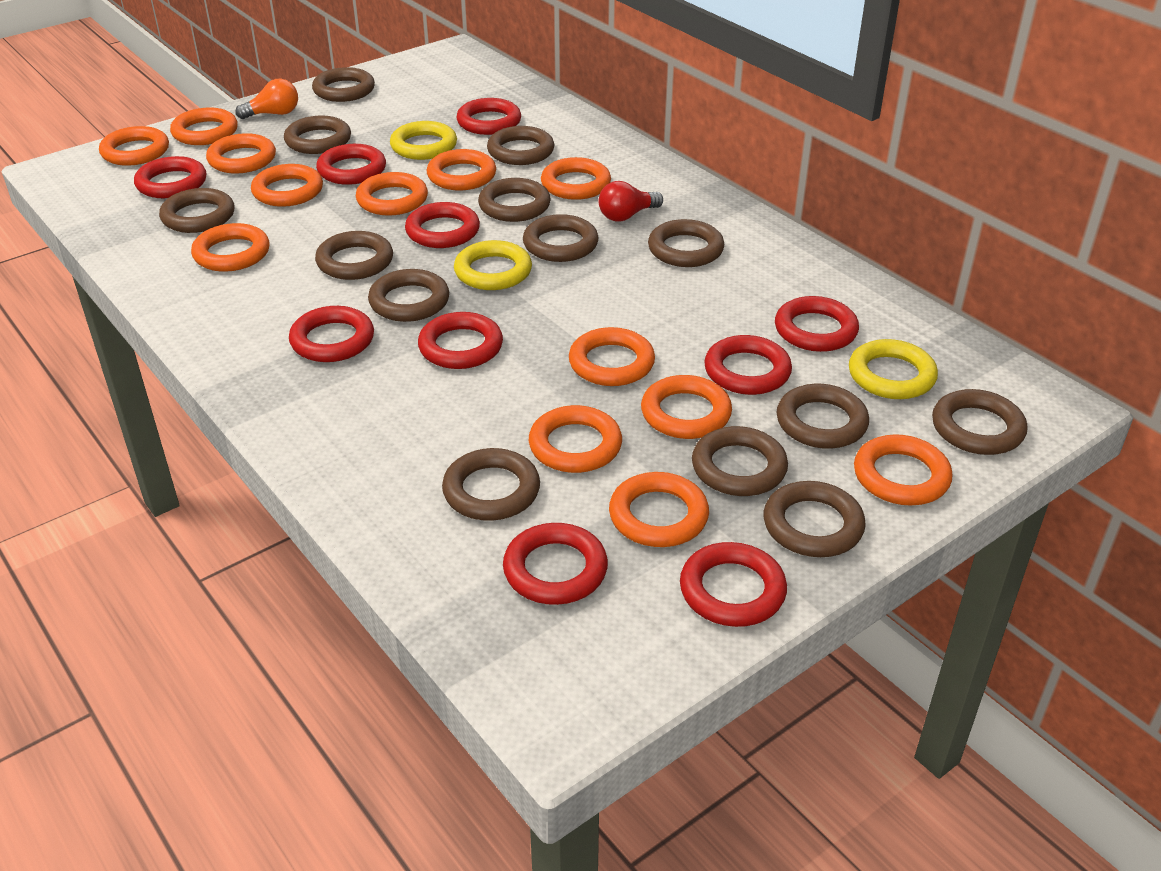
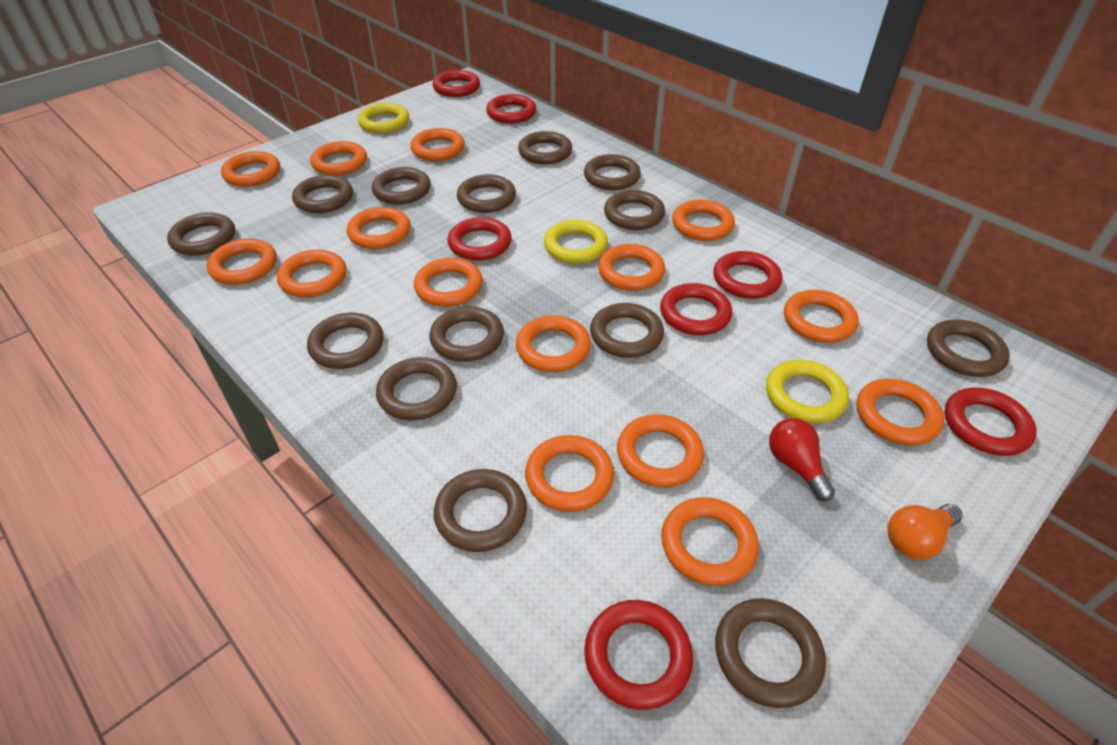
orange ring: [99,126,169,166] [170,108,238,145] [191,223,270,272] [206,133,276,173] [251,164,323,207] [356,172,428,216] [427,149,496,190] [529,405,622,473] [541,157,611,200] [569,327,655,386] [609,472,709,547] [641,375,732,439] [854,434,953,505] = 13 -> [207,238,277,285] [221,151,280,187] [277,250,346,297] [310,141,367,176] [347,207,411,249] [410,128,465,161] [414,258,483,307] [516,315,591,372] [525,435,614,512] [598,244,665,291] [617,414,704,487] [661,497,759,586] [672,199,735,241] [784,290,859,343] [856,379,944,445] = 15
red ring: [134,156,206,198] [289,306,374,362] [316,144,386,185] [405,202,480,248] [418,312,503,369] [456,98,521,135] [503,523,608,605] [680,542,787,627] [704,335,792,395] [775,296,859,352] = 10 -> [433,70,480,97] [447,217,512,261] [486,94,536,124] [584,600,693,710] [660,283,732,335] [713,251,782,299] [944,388,1037,456] = 7

